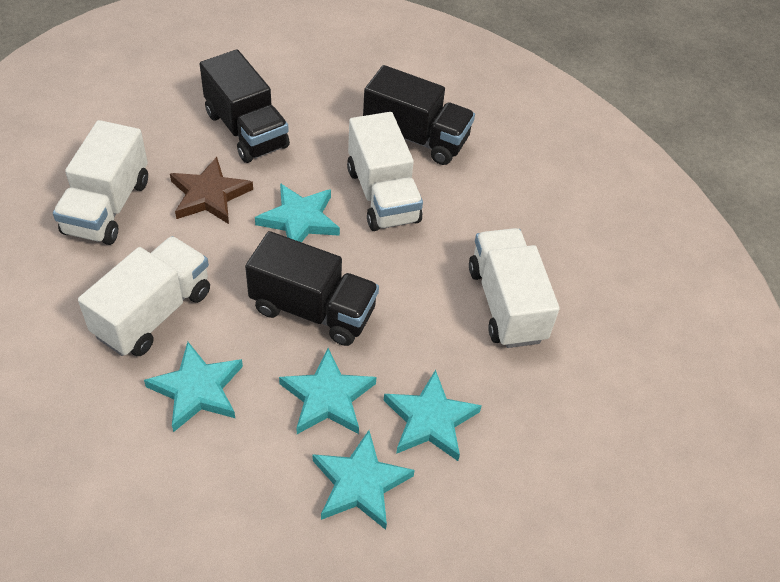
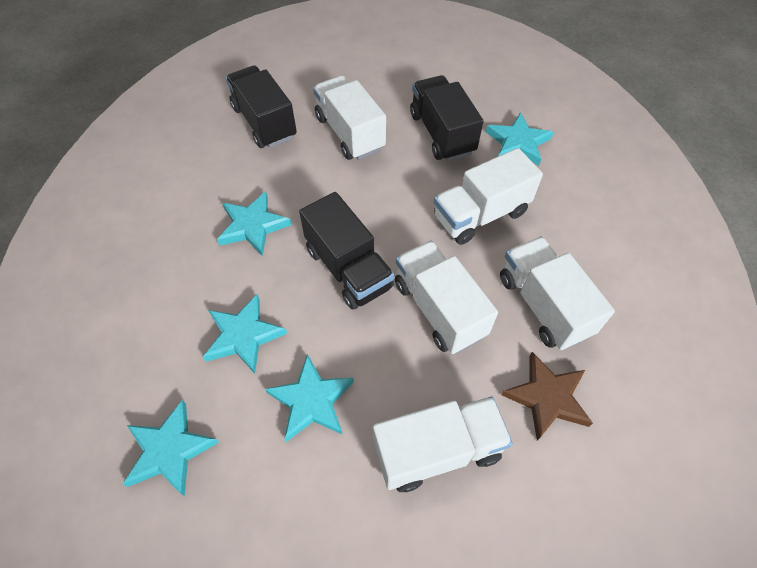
white truck: [53,120,148,245] [78,236,210,356] [347,112,423,231] [469,228,559,348] = 4 -> [313,75,386,160] [373,397,513,492] [395,240,498,354] [434,148,543,245] [500,236,615,350] = 5

